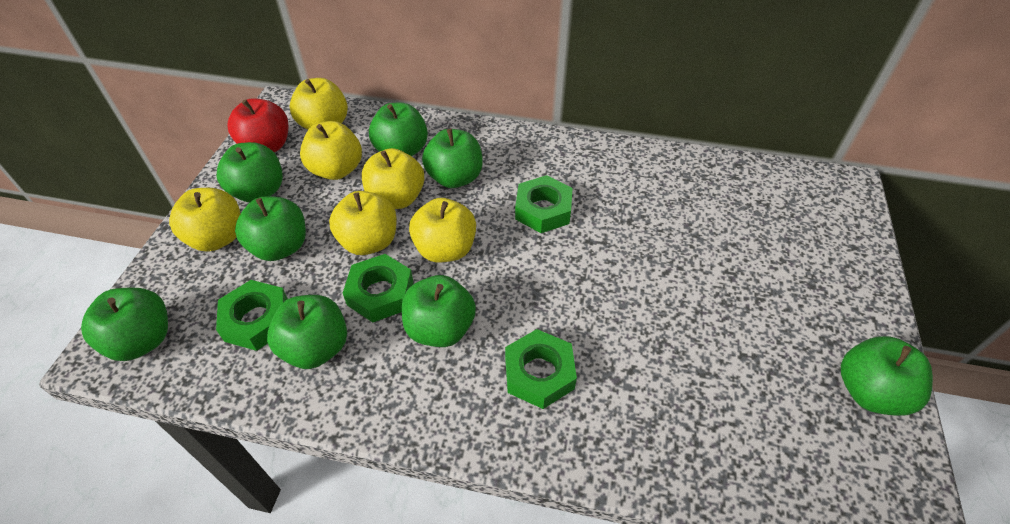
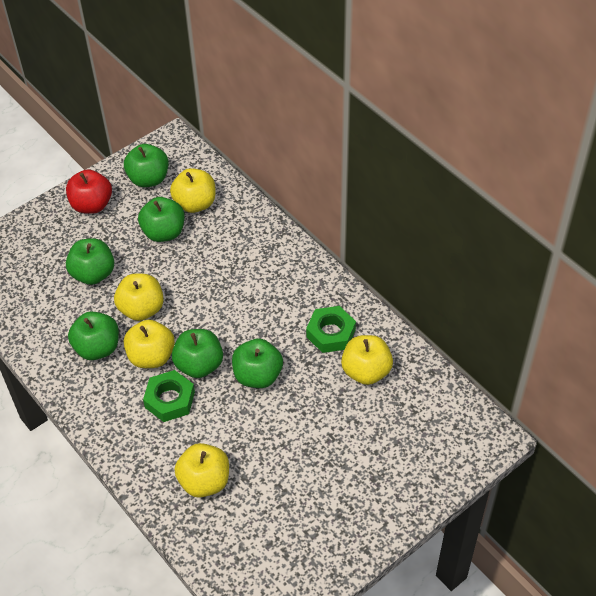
green apple: [81,288,168,361] [216,142,283,203] [235,196,306,261] [267,295,347,369] [369,103,428,156] [402,275,476,347] [422,129,483,188] [841,336,933,416] = 8 -> [66,238,114,285] [68,311,119,360] [124,144,169,187] [138,197,185,242] [172,329,223,378] [232,339,283,388] = 6
green nut: [216,280,288,351] [343,254,413,322] [505,329,577,409] [515,175,573,233] = 4 -> [143,370,195,422] [306,306,356,353] = 2
yellow apple: [169,188,240,252] [290,78,348,129] [300,121,362,180] [329,191,397,255] [362,148,424,209] [409,198,476,262] = 6 -> [114,273,164,321] [124,319,175,368] [170,168,216,213] [175,443,229,498] [341,335,393,385] = 5

